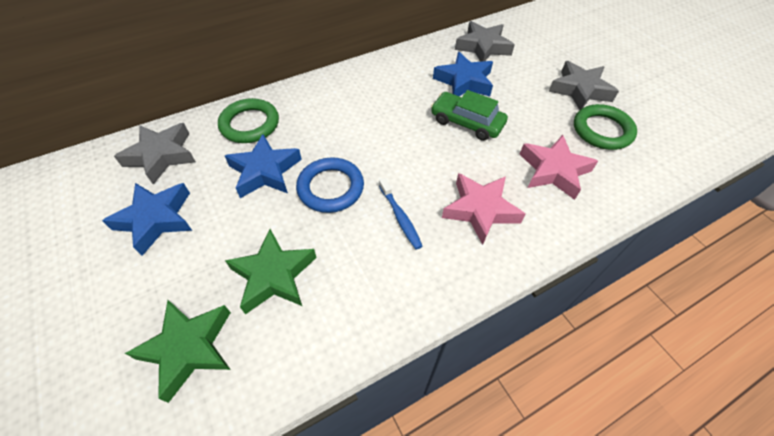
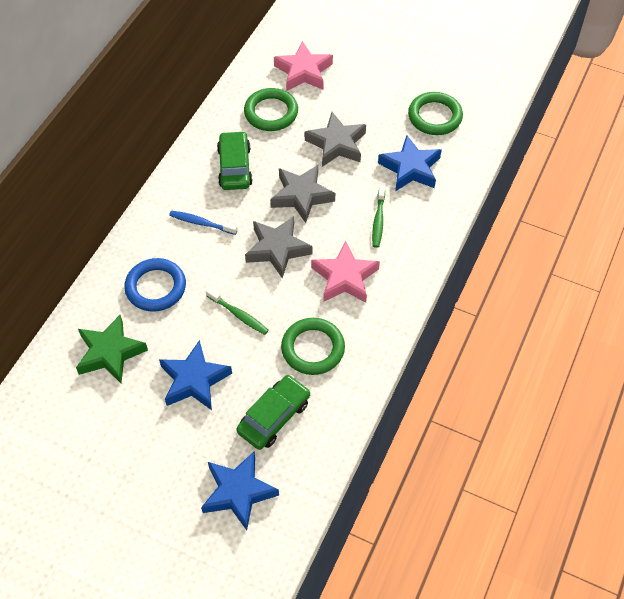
green car: [431,90,508,141] = 1 -> [217,131,253,190] [236,375,310,450] = 2
green ring: [218,98,279,143] [574,104,637,150] = 2 -> [244,88,298,131] [281,318,345,375] [408,92,463,135] = 3
green star: [125,300,231,403] [225,229,317,314] = 2 -> [76,315,148,383] = 1
green toothbrush: none = 0 -> [206,288,269,335] [372,185,385,248] = 2

